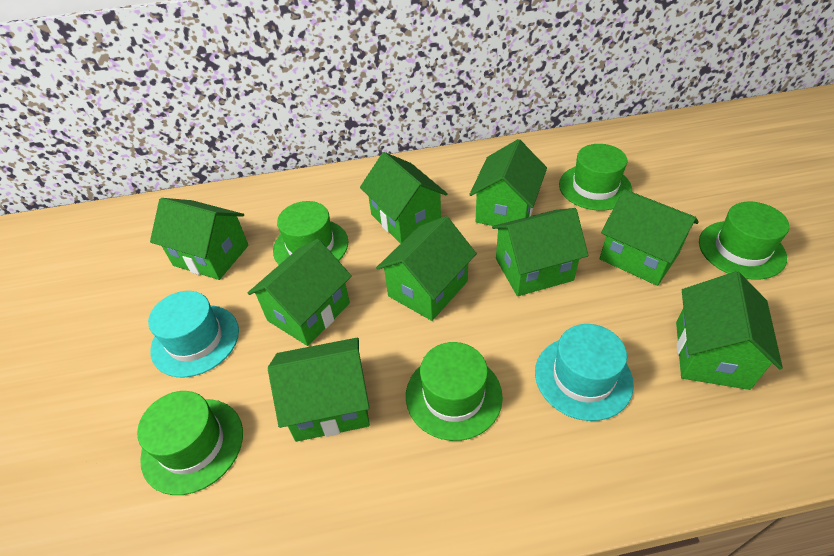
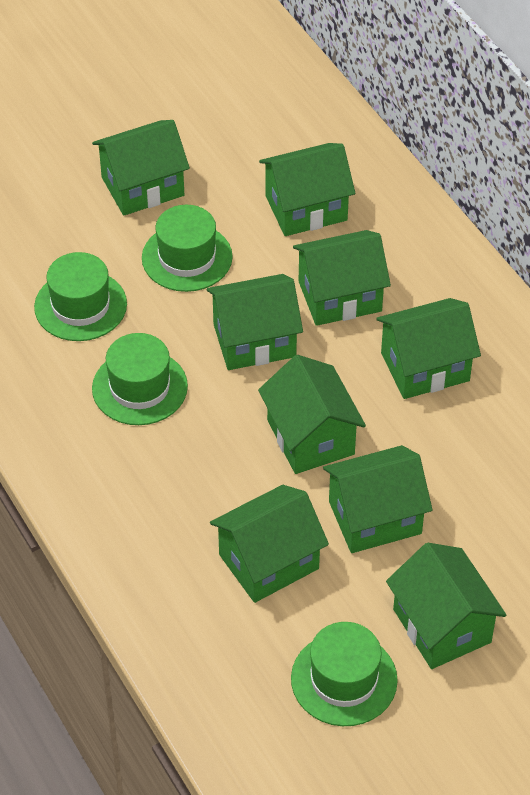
green hat: [137,391,243,495] [273,201,348,265] [406,342,503,441] [559,144,632,210] [699,202,789,280] = 5 -> [34,252,127,341] [92,333,188,425] [142,205,233,292] [291,622,398,726] = 4
turquoise hat: [148,291,239,377] [535,324,634,421] = 2 -> none = 0

